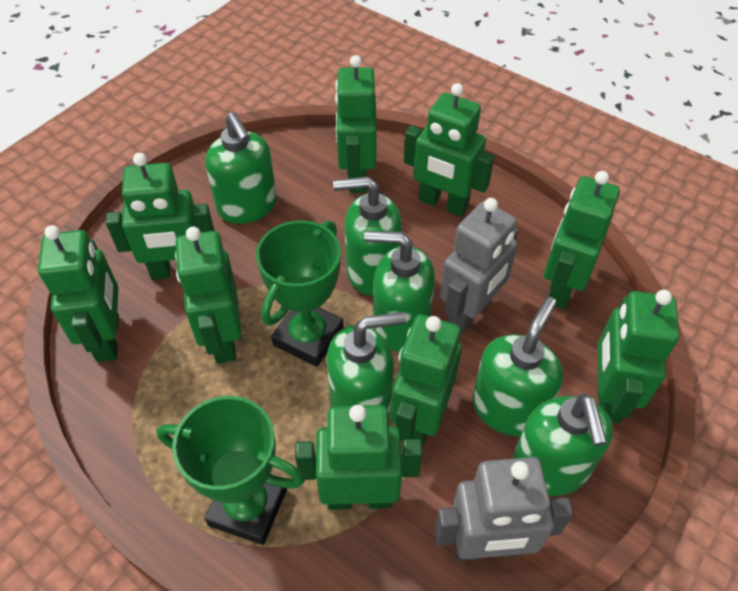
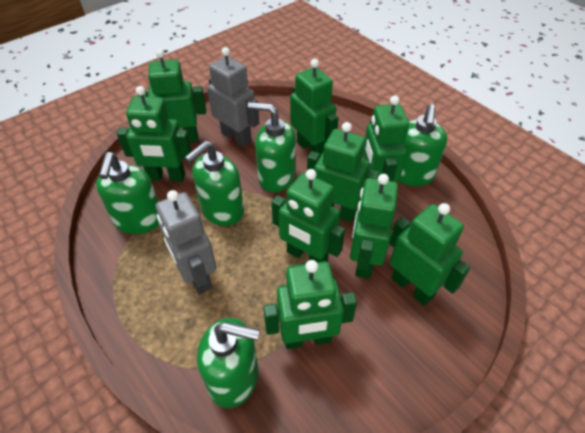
green soap dispenser: [205,112,277,224] [327,312,406,419] [333,176,402,296] [364,231,435,351] [473,297,563,436] [512,393,613,496] = 6 -> [96,152,159,234] [185,141,244,226] [197,318,260,408] [247,102,296,192] [398,104,447,186] = 5
green trophy: [157,396,305,545] [256,220,344,367] = 2 -> none = 0

